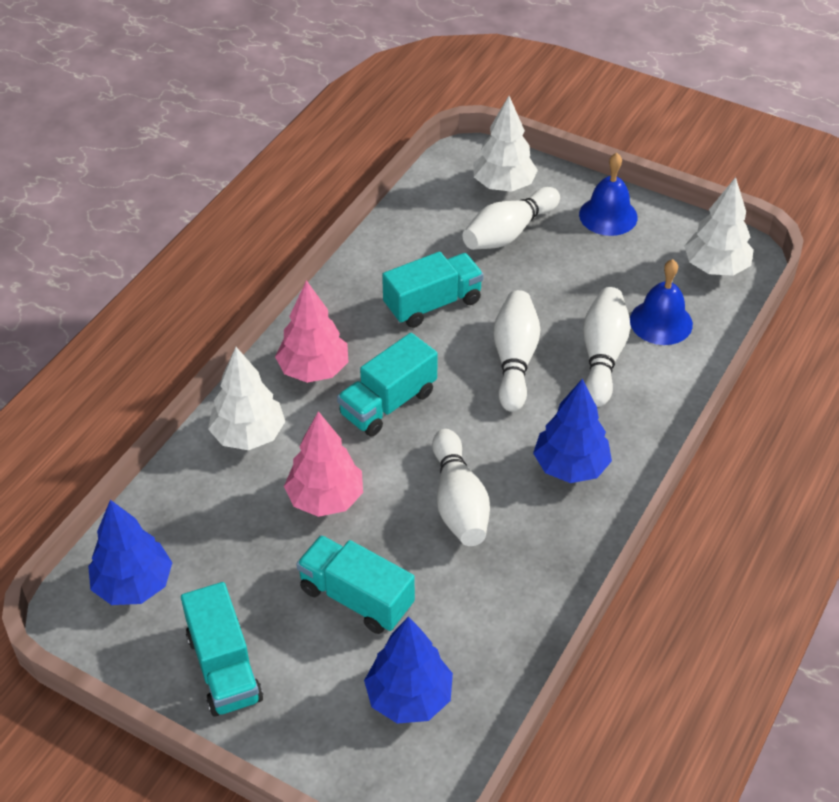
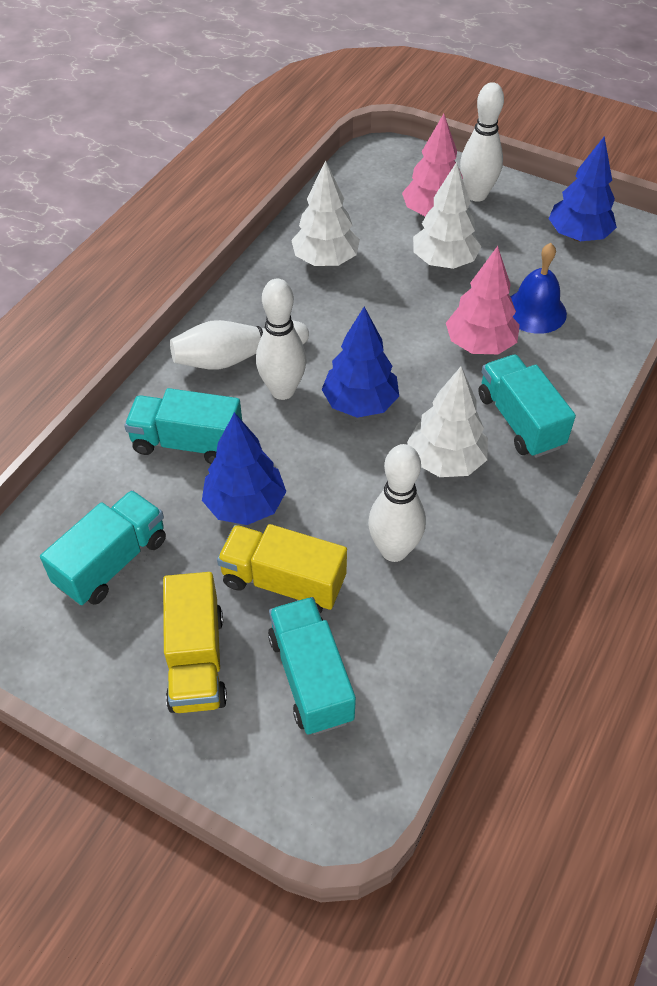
blue bell: [579,153,638,236] [630,259,693,345] = 2 -> [510,243,567,334] = 1
yellow truck: none = 0 -> [163,572,227,713] [217,524,347,613] = 2

